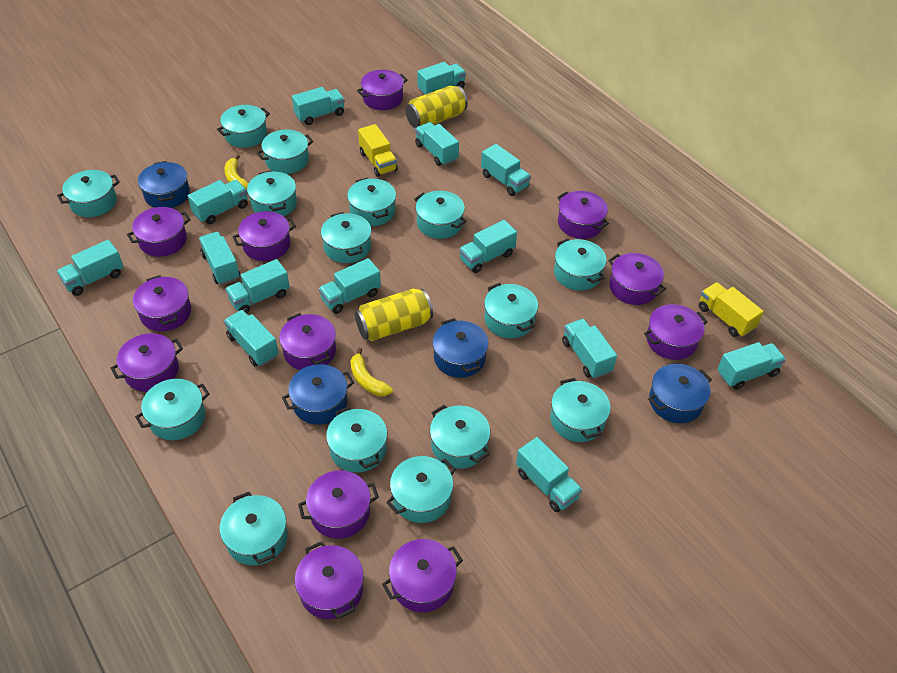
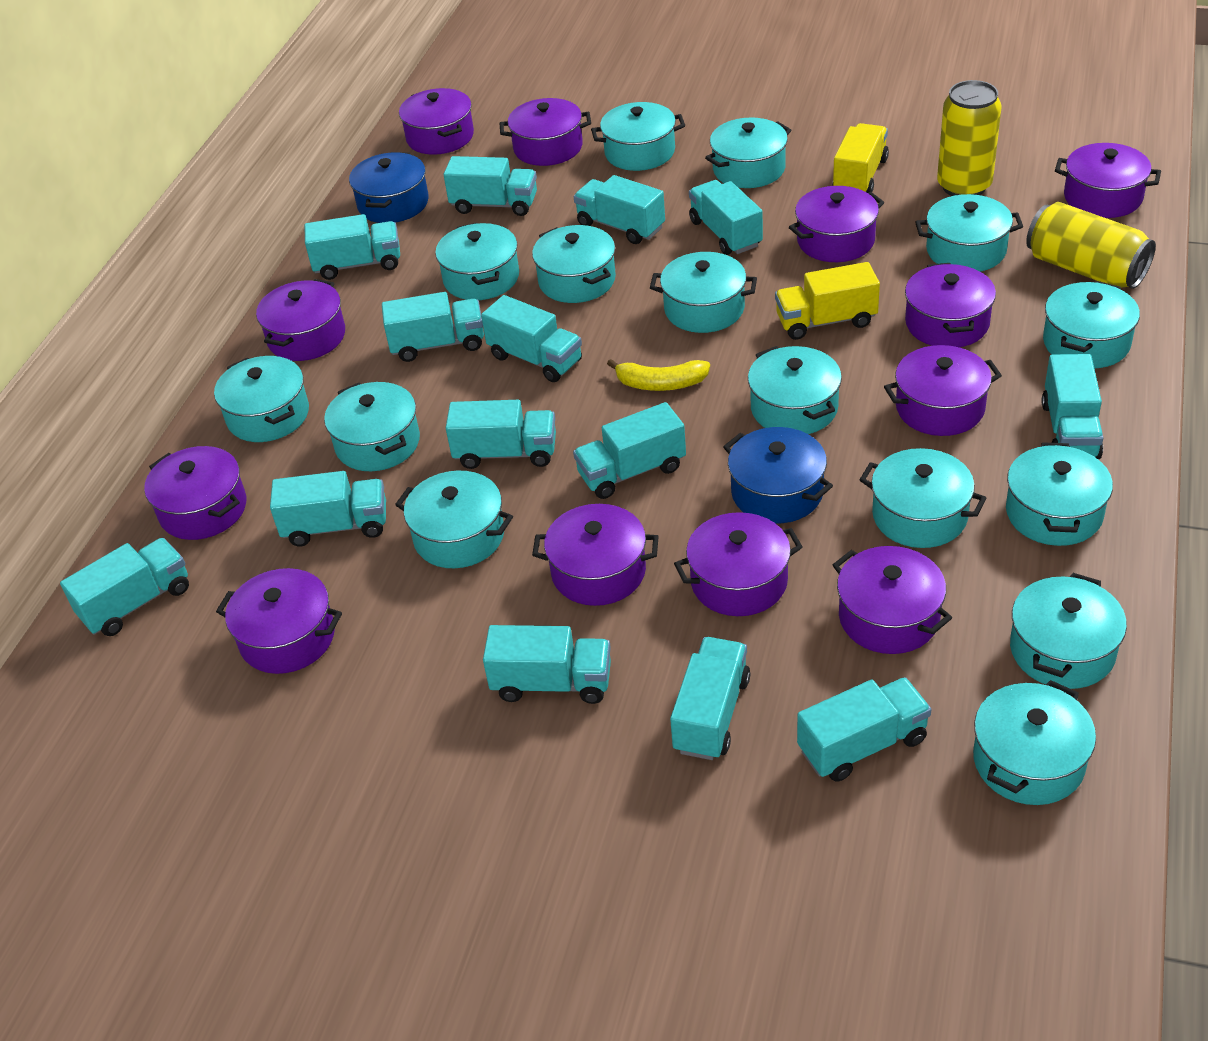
blue pot: [138,161,190,208] [282,364,354,425] [432,318,489,378] [648,364,712,423] = 4 -> [349,152,429,223] [723,427,833,523] = 2
yellow banana: [224,154,249,190] [350,348,393,397] = 2 -> [607,359,710,391] = 1

